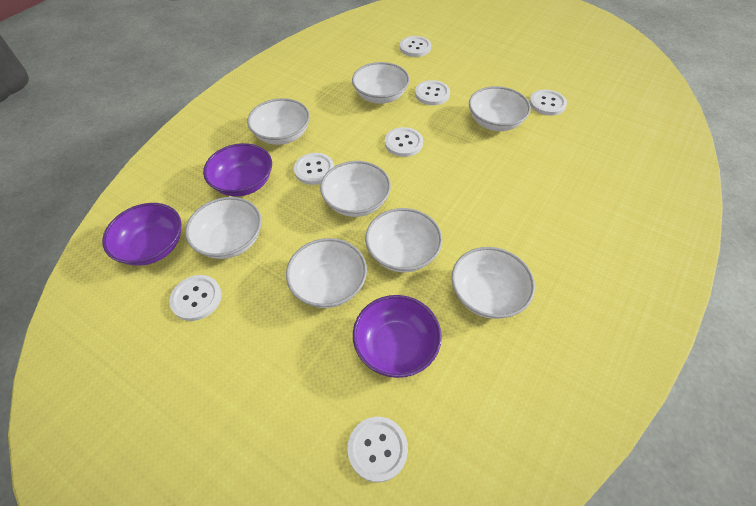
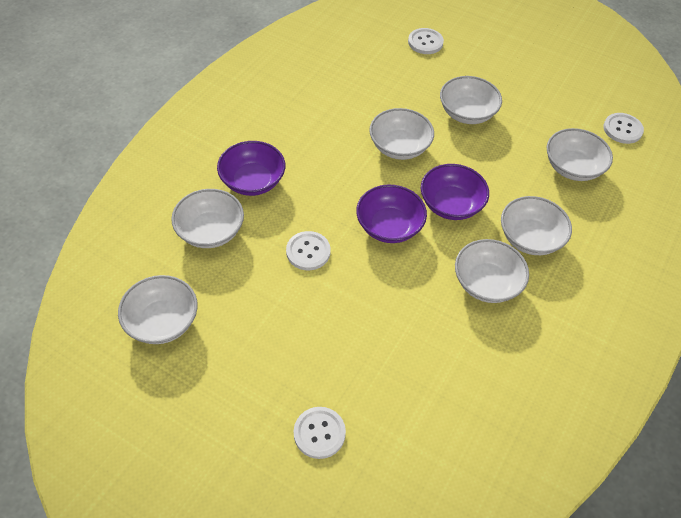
white bowl: [185,197,262,259] [247,98,310,145] [286,238,367,308] [320,161,391,217] [352,62,410,104] [365,208,443,272] [451,247,535,319] [469,86,531,131] = 8 -> [118,275,198,344] [171,189,244,248] [369,108,434,160] [440,76,502,124] [455,239,529,303] [501,196,572,255] [547,128,613,181] = 7
white button: [169,275,222,321] [294,153,334,185] [347,417,408,482] [385,127,423,157] [400,36,431,57] [415,80,450,105] [529,90,567,116] = 7 -> [286,231,331,270] [294,407,346,459] [408,28,444,54] [603,113,644,144] = 4

